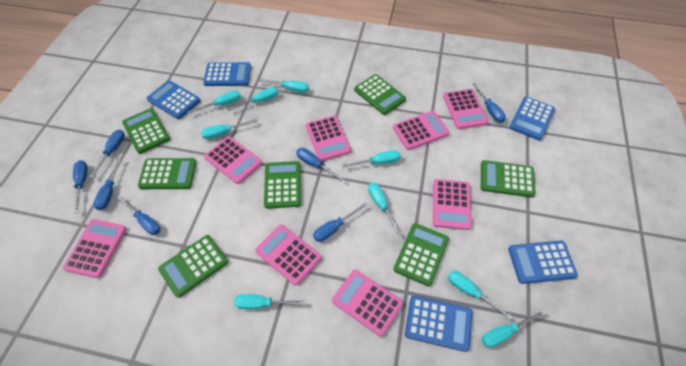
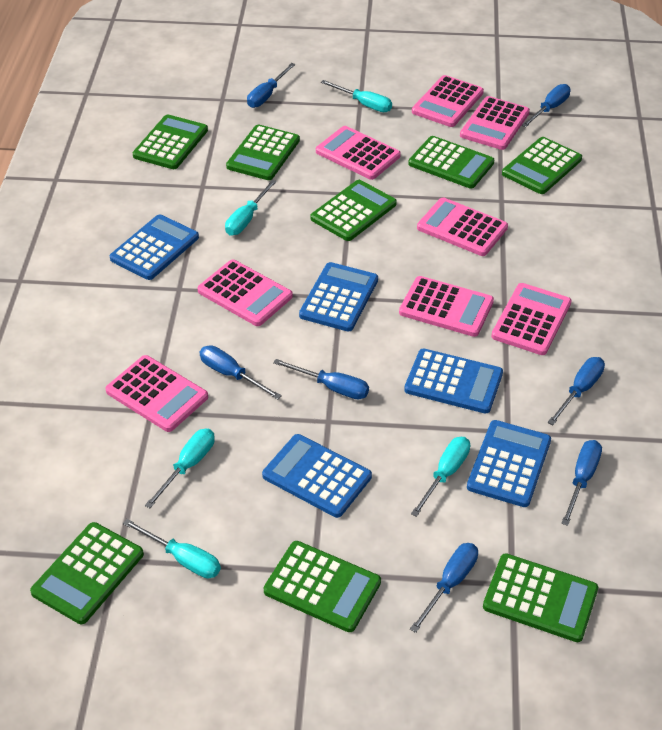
green calculator: [122,108,170,154] [138,158,196,189] [158,235,228,298] [264,161,301,209] [354,74,406,115] [394,223,449,286] [481,160,536,198] = 7 -> [30,522,144,624] [133,114,208,169] [226,124,300,180] [263,541,381,632] [310,180,397,241] [408,136,494,188] [483,553,598,642] [502,137,582,194] = 8
turquoise screwdriver: [188,90,241,114] [201,119,258,139] [227,87,278,111] [234,294,306,309] [258,78,309,93] [342,150,400,168] [368,183,402,236] [448,271,513,320] [481,310,546,347] = 9 -> [123,519,221,579] [145,429,215,508] [225,180,277,235] [321,80,392,112] [411,437,470,517] = 5

